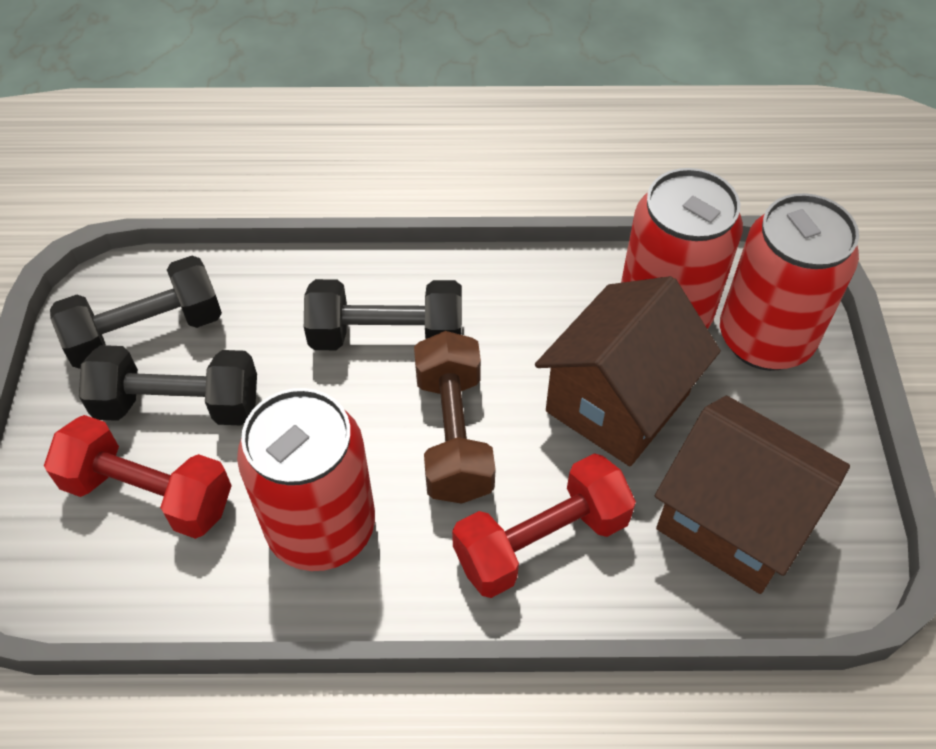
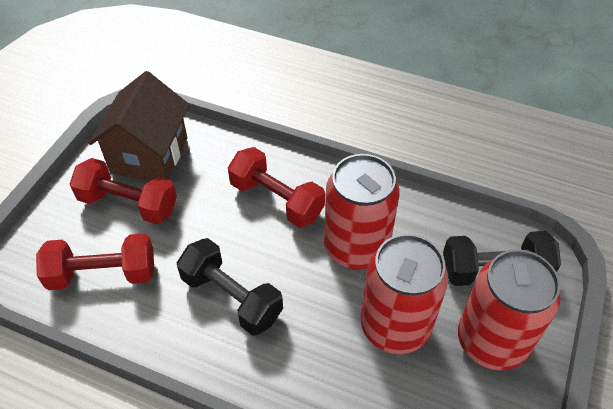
black dumbbell: [50,256,222,369] [79,345,257,426] [304,279,462,350] = 3 -> [176,238,283,336] [443,231,561,286] = 2
brown dumbbell: [414,331,496,504] = 1 -> none = 0
brown house: [535,276,721,466] [655,396,850,594] = 2 -> [89,71,190,181] = 1
red dumbbell: [44,415,232,539] [452,453,636,598] = 2 -> [36,233,154,290] [70,158,177,224] [228,147,325,228] = 3

